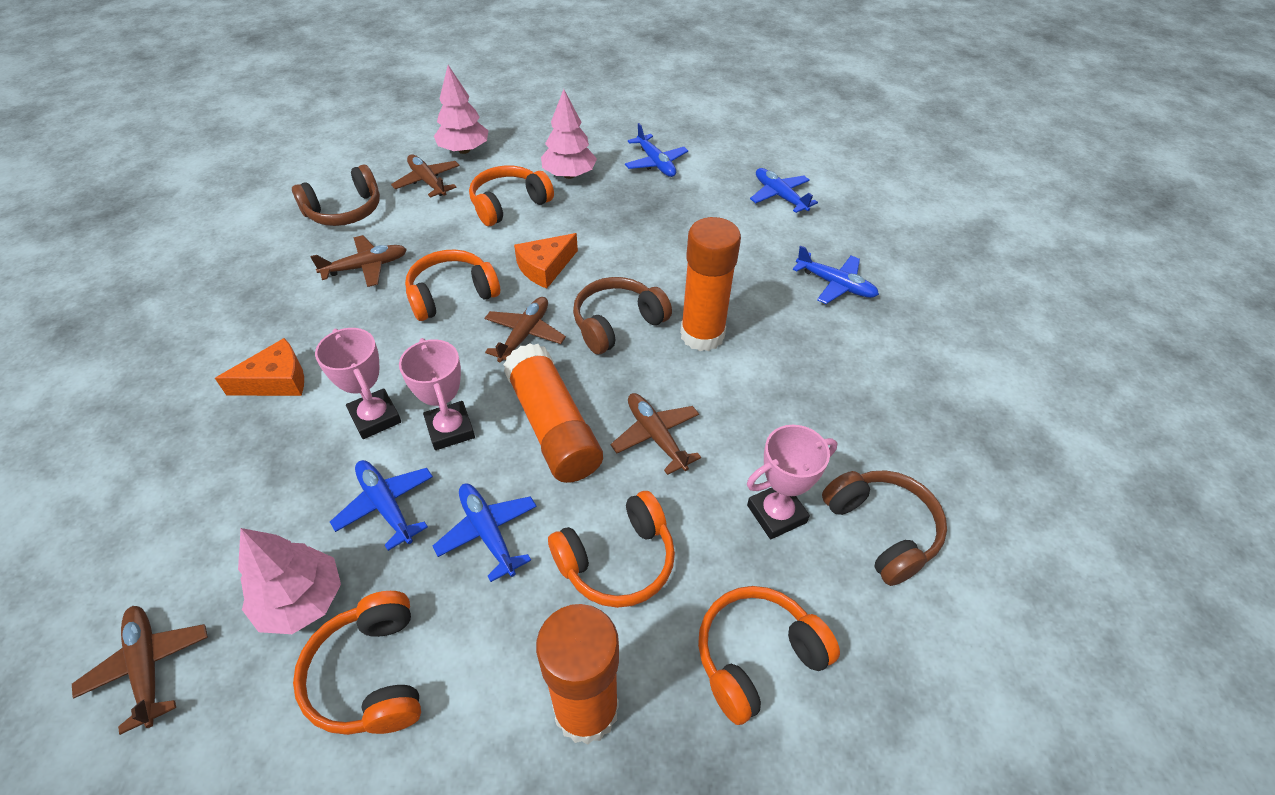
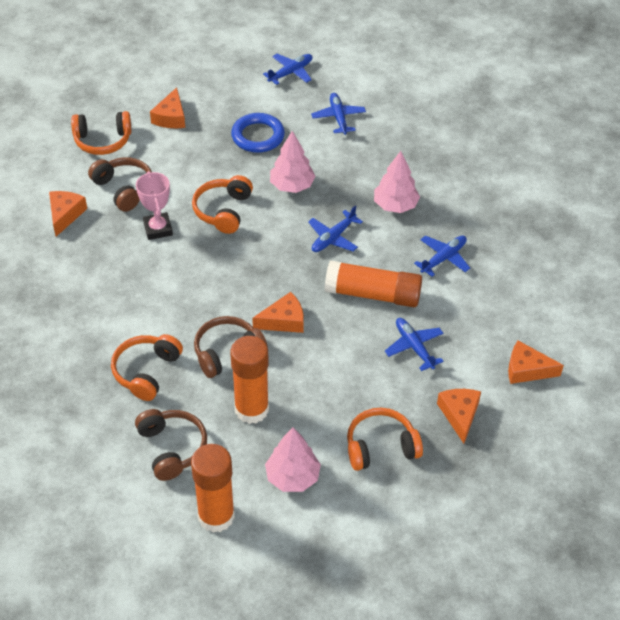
blue ring: none = 0 -> [231,113,285,153] = 1
brown plane: [72,606,208,735] [310,235,407,287] [391,154,460,198] [485,297,566,363] [611,393,701,475] = 5 -> none = 0
orange cheese: [215,338,304,396] [514,233,578,289] = 2 -> [49,191,87,236] [150,87,185,128] [252,292,304,333] [437,389,481,443] [508,341,564,384] = 5
orange headphones: [293,591,421,735] [405,249,500,321] [469,165,554,226] [548,491,675,608] [698,586,840,725] = 5 -> [71,111,131,155] [111,334,183,401] [192,175,253,234] [347,408,423,471] = 4
pink trophy: [315,328,401,439] [399,338,475,450] [747,425,837,539] = 3 -> [136,171,173,240] = 1

